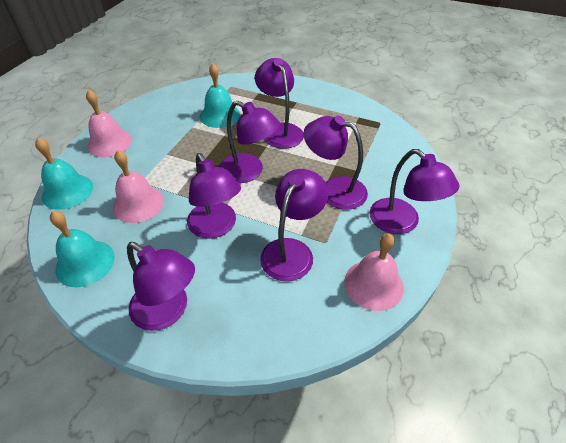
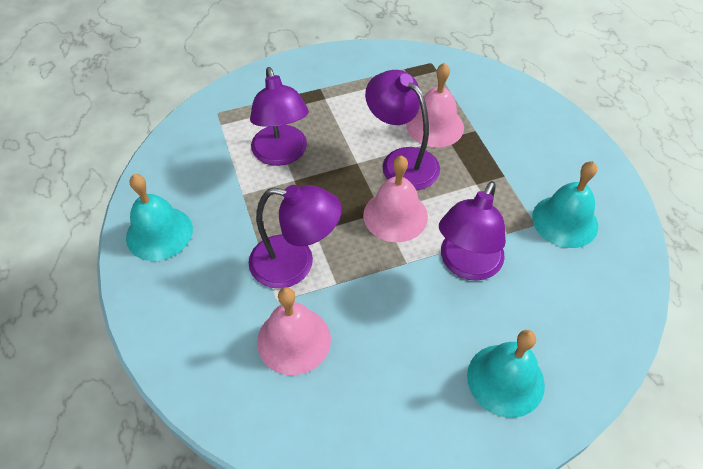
purple lamp: [127,242,195,331] [187,153,241,239] [220,101,280,183] [255,58,304,149] [260,169,328,281] [303,115,368,210] [370,149,459,234] = 7 -> [249,185,342,288] [250,67,309,166] [365,70,440,190] [439,181,506,281] = 4

